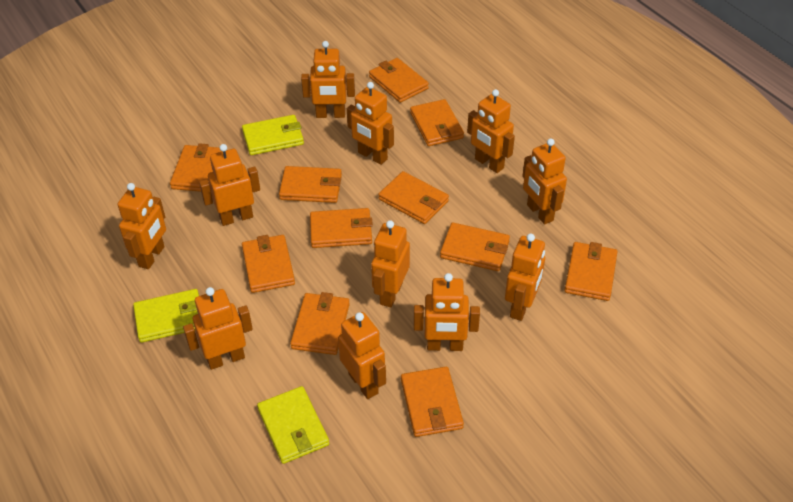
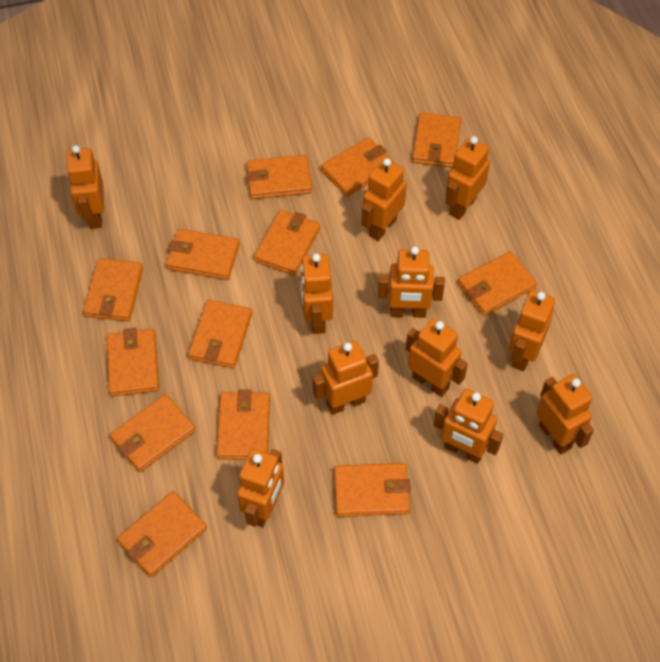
orange wallet: [170,143,222,192] [242,235,295,293] [279,166,342,203] [290,292,350,355] [310,208,373,248] [369,58,429,103] [378,171,449,224] [401,367,464,437] [410,99,464,146] [440,223,510,271] [564,242,617,301] = 11 -> [83,258,143,321] [106,328,159,397] [110,394,196,472] [117,491,207,577] [166,229,240,280] [188,300,252,368] [216,389,270,460] [246,155,312,199] [254,210,320,275] [321,137,394,197] [334,463,411,517] [412,112,461,168] [458,251,537,316] = 13
yellow wallet: [133,289,199,343] [242,115,304,155] [257,386,329,464] = 3 -> none = 0

